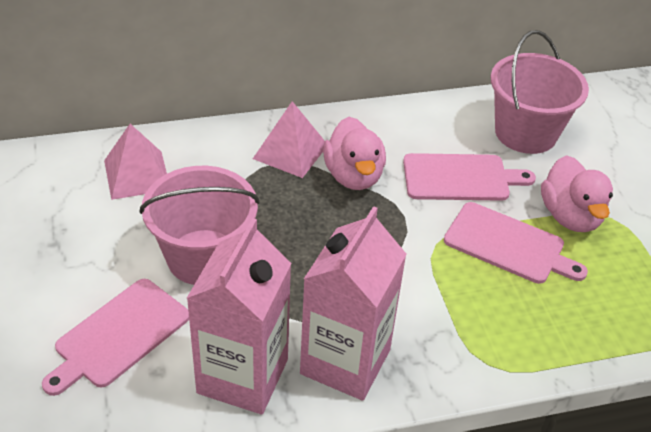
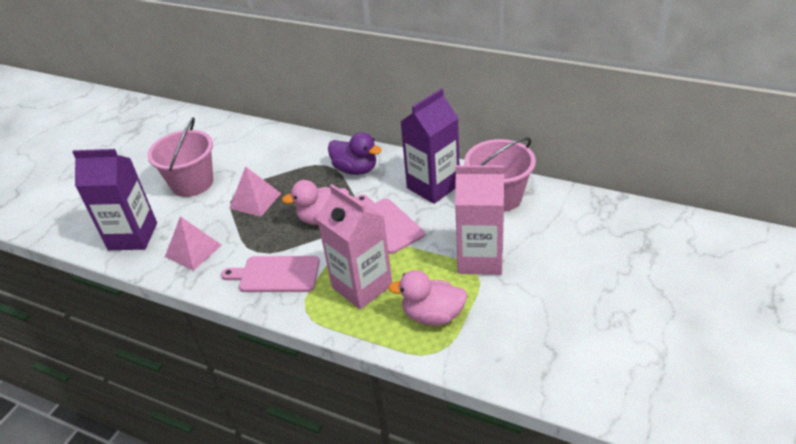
pink cutting board: [42,279,189,396] [403,153,536,201] [444,202,588,284] = 3 -> [221,256,320,292] [356,194,425,254] = 2
purple carton: none = 0 -> [73,149,157,250] [400,88,459,204] = 2
purple duck: none = 0 -> [328,132,382,175] = 1

